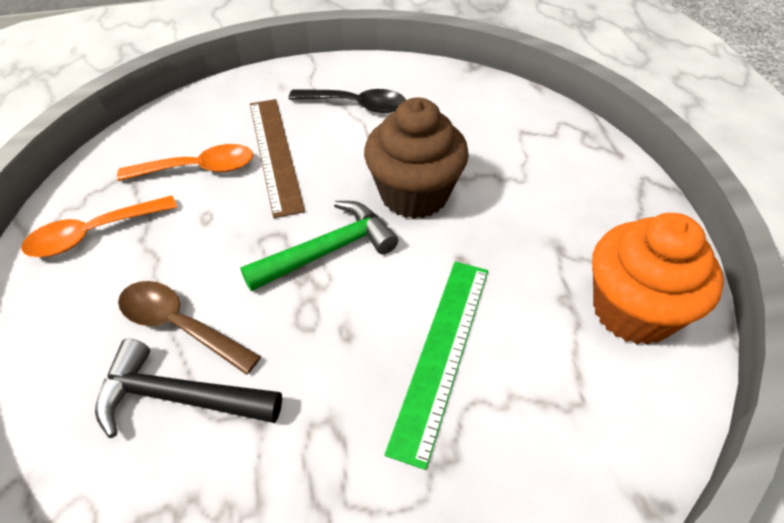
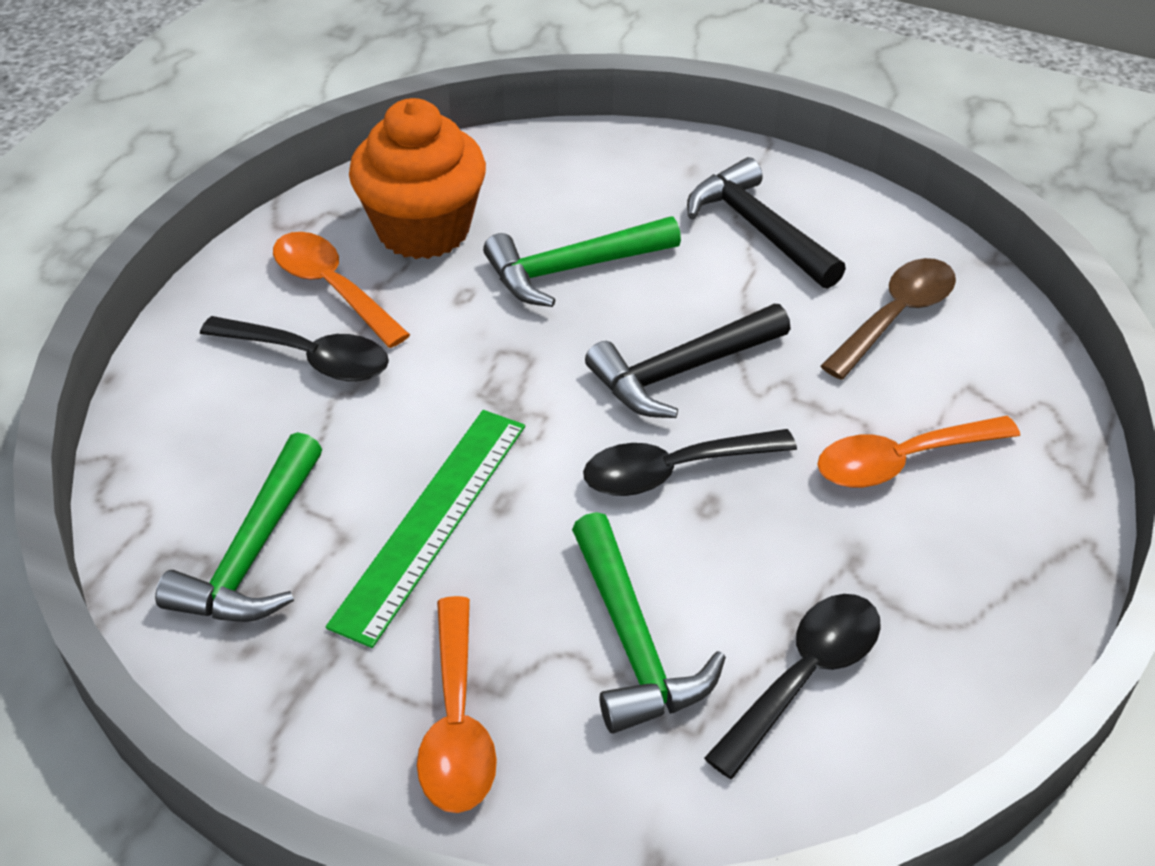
black hammer: [95,339,282,438] = 1 -> [585,304,790,418] [687,157,846,289] = 2
black spoon: [289,89,406,113] = 1 -> [200,316,389,381] [583,429,797,496] [704,594,881,779] = 3
brown cupcake: [364,98,469,219] = 1 -> none = 0
brown ruler: [250,99,305,218] = 1 -> none = 0
green hammer: [240,201,398,291] = 1 -> [155,432,322,622] [483,217,681,307] [572,512,726,734] = 3
orange spoon: [21,195,177,257] [117,144,254,181] = 2 -> [273,232,410,348] [417,596,497,813] [817,416,1020,488] = 3

